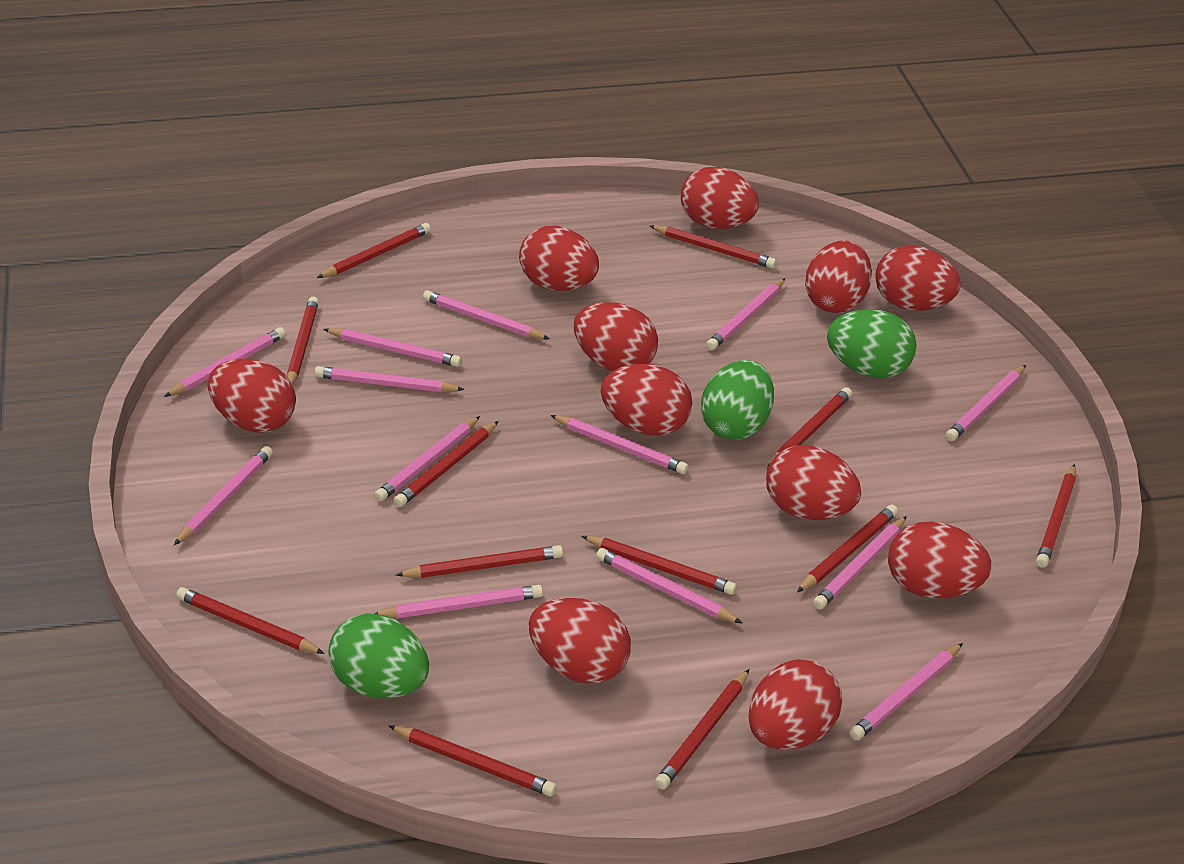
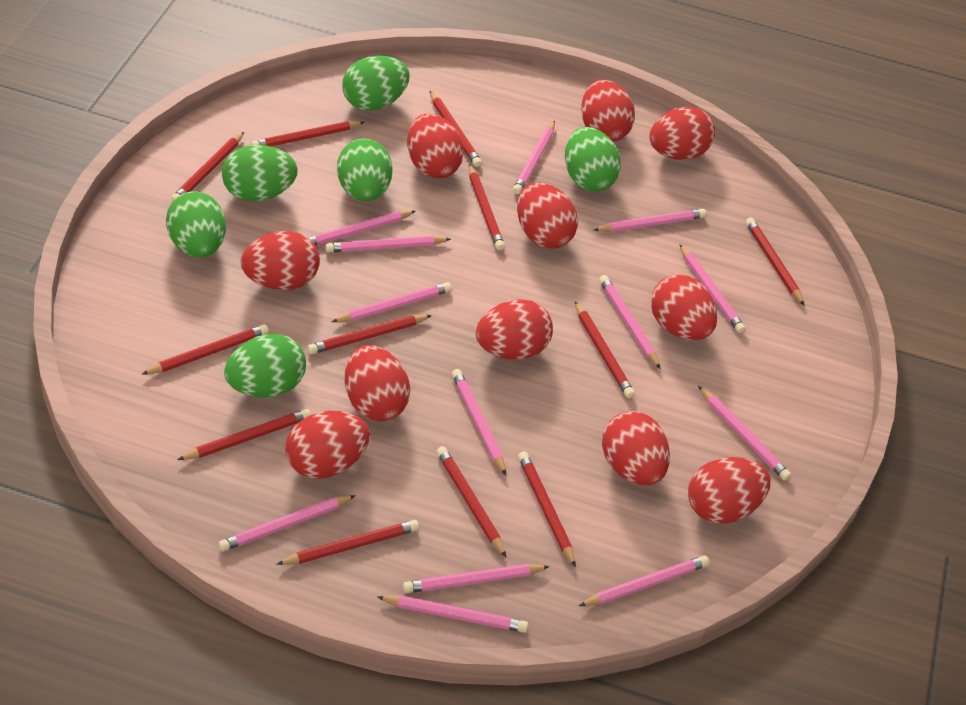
green egg: [329,613,429,698] [701,360,774,440] [827,309,917,378] = 3 -> [166,191,226,258] [222,145,298,201] [224,334,306,398] [337,138,393,202] [342,56,410,111] [565,127,621,191] = 6

